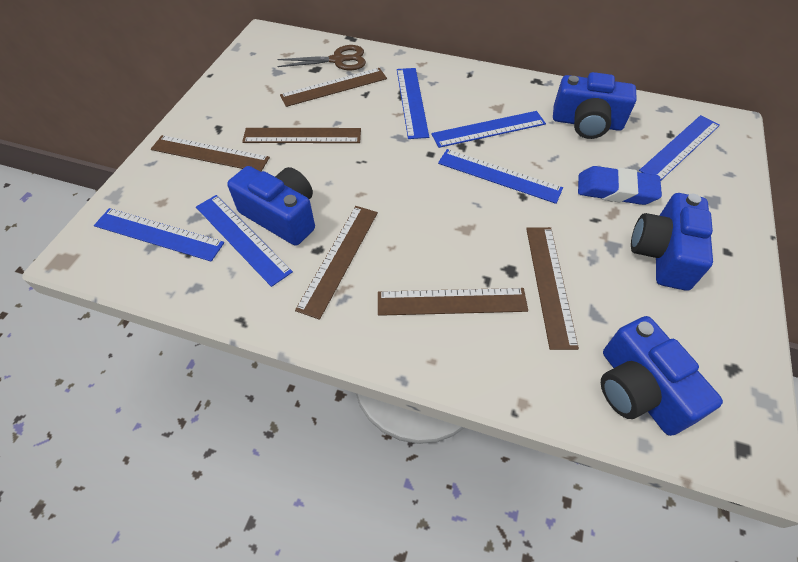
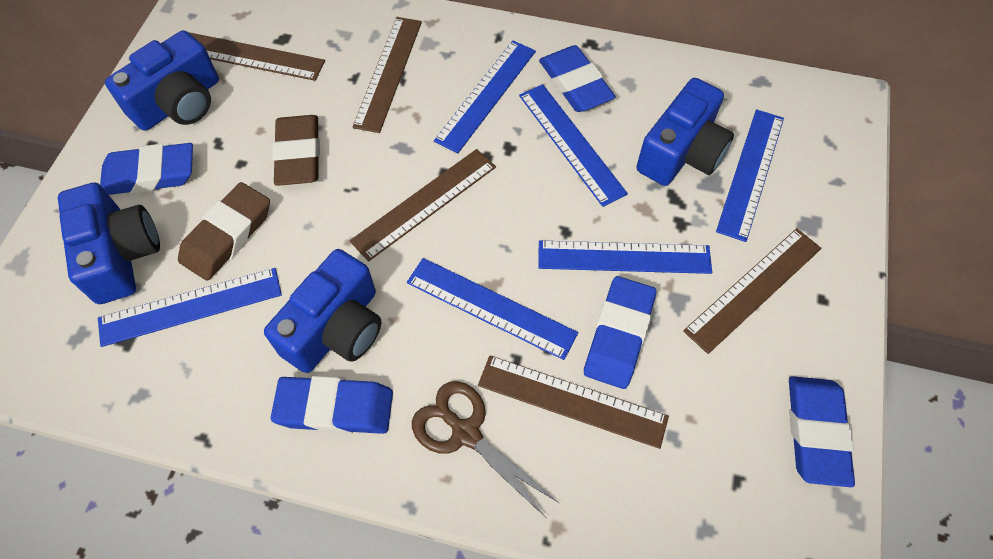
blue eraser: [578,166,662,205] = 1 -> [100,143,193,195] [271,376,393,434] [539,45,616,112] [584,276,656,389] [789,376,855,487] = 5
brown eraser: none = 0 -> [178,182,270,281] [272,115,320,186] = 2
brown ruler: [151,135,270,172] [242,128,361,143] [280,68,387,107] [295,206,378,320] [378,288,528,316] [526,227,579,350] = 6 -> [189,32,325,81] [350,149,496,262] [353,17,422,133] [478,356,669,449] [683,228,822,354] = 5

